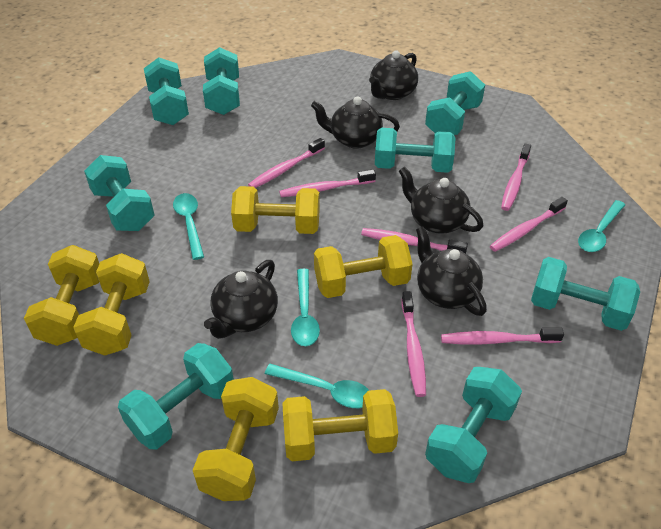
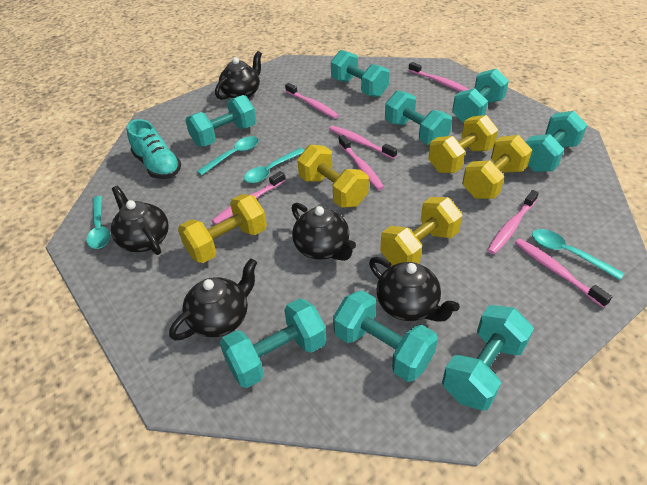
turquoise shoe: none = 0 -> [127,119,181,179] = 1
yellow dumbbell: [24,245,99,346] [73,253,150,356] [193,377,279,501] [231,186,320,234] [282,389,398,461] [314,235,413,298] = 6 -> [178,194,267,263] [297,145,369,208] [380,197,462,266] [428,115,498,173] [462,135,532,199] = 5

